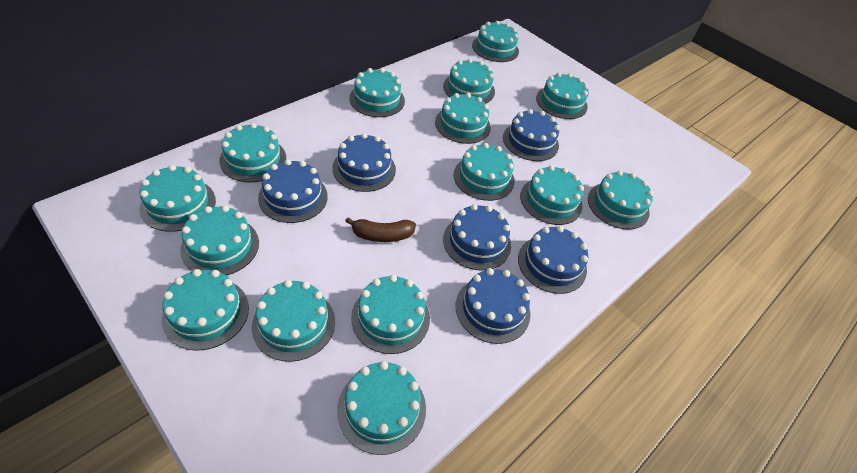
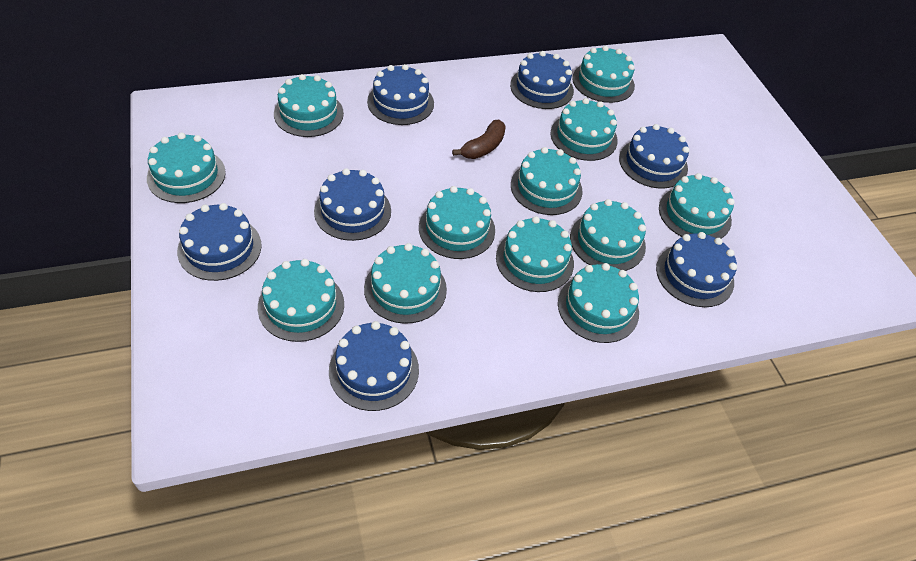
blue cake: [258,159,328,223] [332,133,396,192] [443,204,511,271] [455,268,530,344] [503,109,560,161] [518,226,588,294] = 6 -> [177,203,262,281] [314,168,391,241] [329,321,419,411] [367,64,434,125] [510,51,574,109] [619,124,689,188] [656,232,737,307] = 7
turquoise cake: [139,165,216,232] [162,269,249,351] [180,205,259,275] [219,123,286,183] [252,280,335,362] [337,361,426,455] [349,68,405,117] [351,275,430,354] [435,93,491,144] [443,59,495,104] [454,143,515,201] [472,21,519,62] [520,165,584,225] [536,72,589,119] [588,170,653,229] = 15 -> [147,132,226,203] [258,259,344,342] [274,74,344,137] [364,243,447,324] [419,186,495,259] [496,216,574,292] [511,147,583,215] [550,98,618,161] [558,263,639,343] [570,199,646,271] [572,46,635,103] [659,173,735,238] = 12

